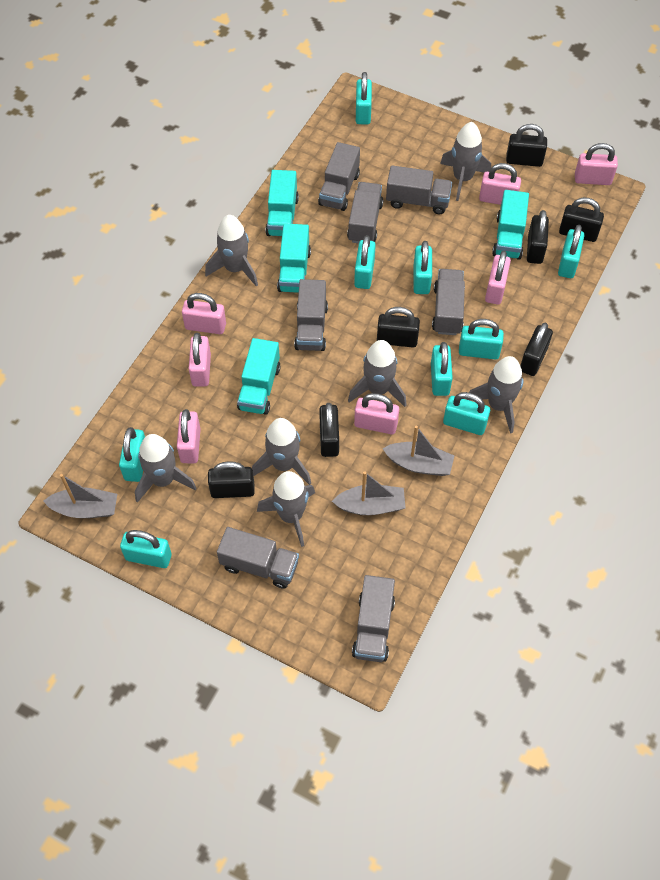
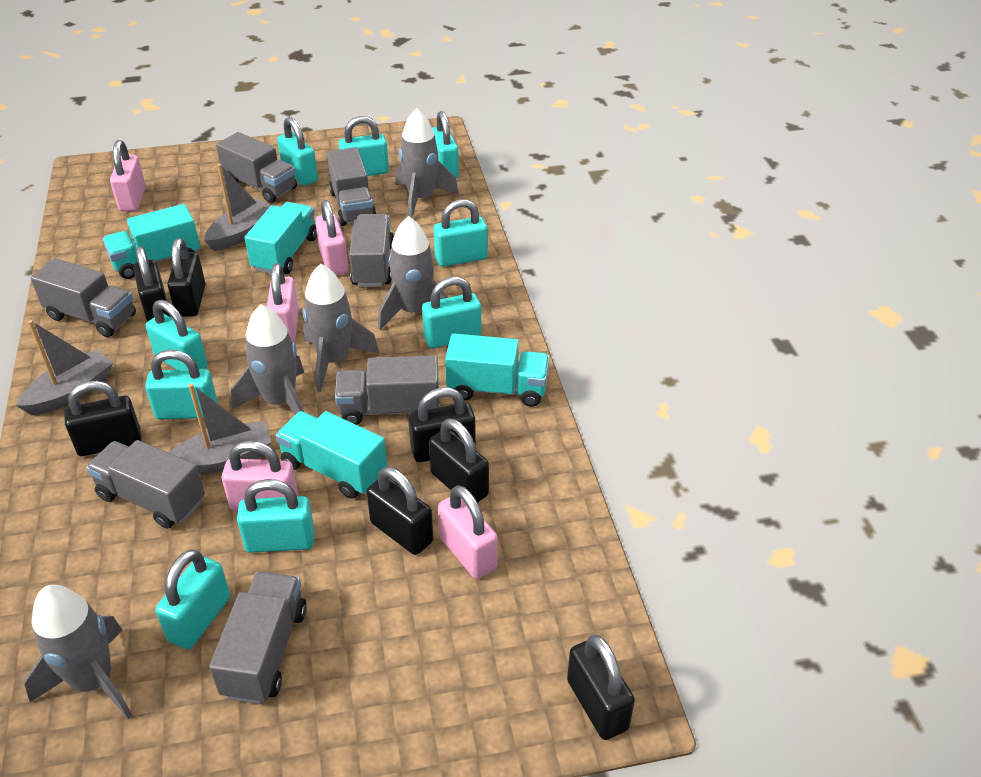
grey rocket: [135,434,196,503] [205,215,258,287] [252,418,311,485] [257,471,315,547] [348,340,407,407] [440,122,491,201] [466,356,523,433] = 7 -> [24,585,133,719] [231,304,304,415] [303,264,379,392] [378,216,448,330] [395,108,459,218] = 5
pink padlock: [177,409,201,463] [182,293,226,334] [189,333,211,386] [354,393,399,434] [479,163,521,205] [485,251,511,304] [575,143,618,185] = 7 -> [110,140,146,211] [222,440,298,511] [267,263,299,342] [315,200,348,275] [437,485,498,579] = 5

